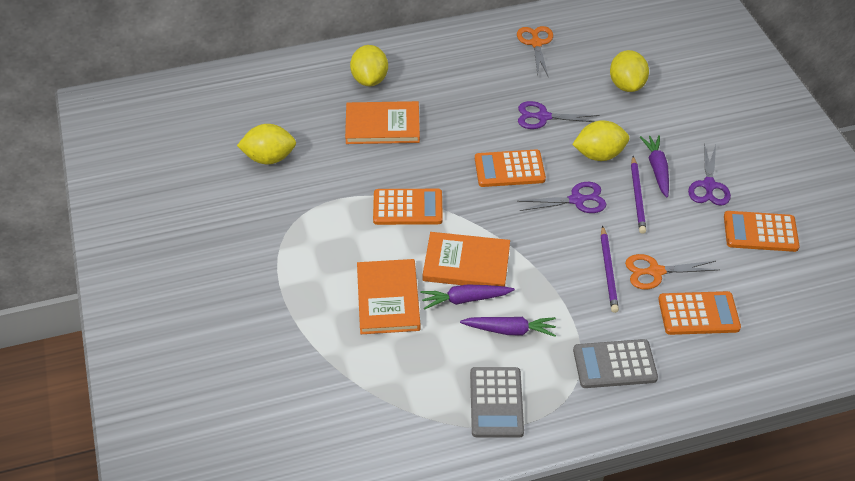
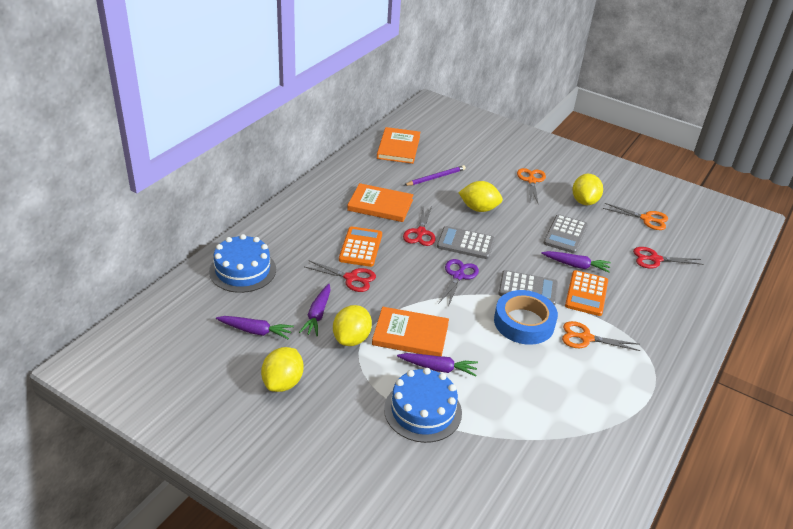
blue cake: none = 0 -> [209,234,276,293] [384,368,462,443] = 2
blue tape: none = 0 -> [494,290,558,345] = 1
grey calculator: [470,367,524,438] [573,339,658,388] = 2 -> [437,226,495,259] [498,270,558,305] [544,214,588,254] = 3
orange calculator: [373,189,443,225] [475,150,546,187] [658,291,741,335] [724,211,799,252] = 4 -> [339,226,382,267] [565,270,608,316] = 2
orange scissors: [517,26,553,76] [625,254,719,289] = 2 -> [517,168,546,205] [562,321,640,351] [603,203,668,230] = 3
purple carrot: [420,284,515,310] [460,317,556,337] [640,135,669,198] = 3 -> [216,316,294,339] [299,284,331,336] [397,353,478,377] [541,251,611,273] = 4
purple pencil: [601,225,619,313] [631,156,646,234] = 2 -> [404,165,466,186] = 1
purple scissors: [517,182,606,213] [518,101,600,129] [688,144,731,206] = 3 -> [439,259,479,307] = 1
red scissors: none = 0 -> [305,260,376,292] [403,206,435,246] [633,247,704,269] = 3

